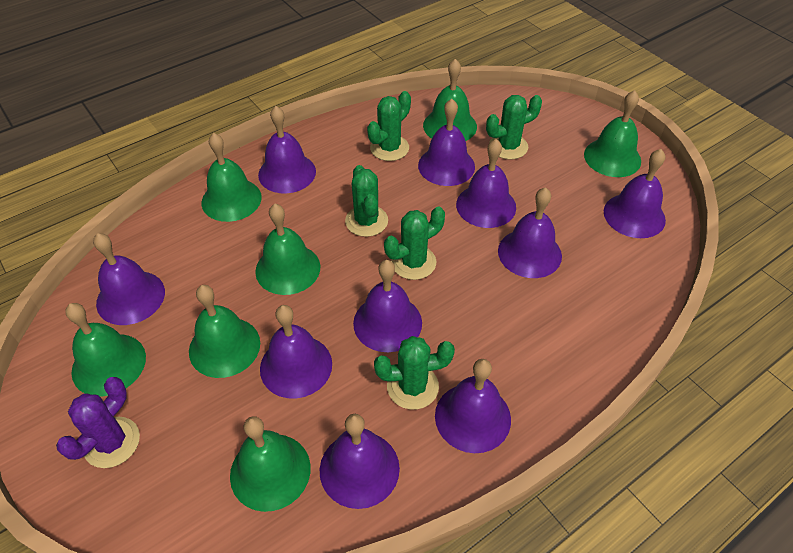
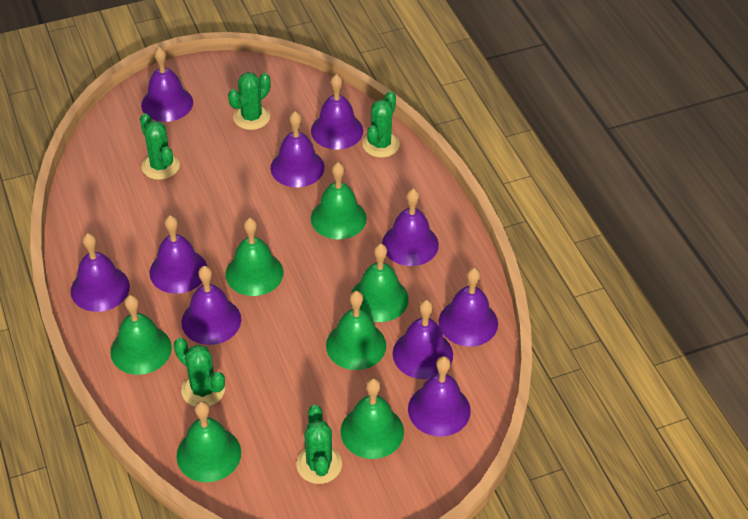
purple cactus: [56,377,140,468] = 1 -> none = 0

